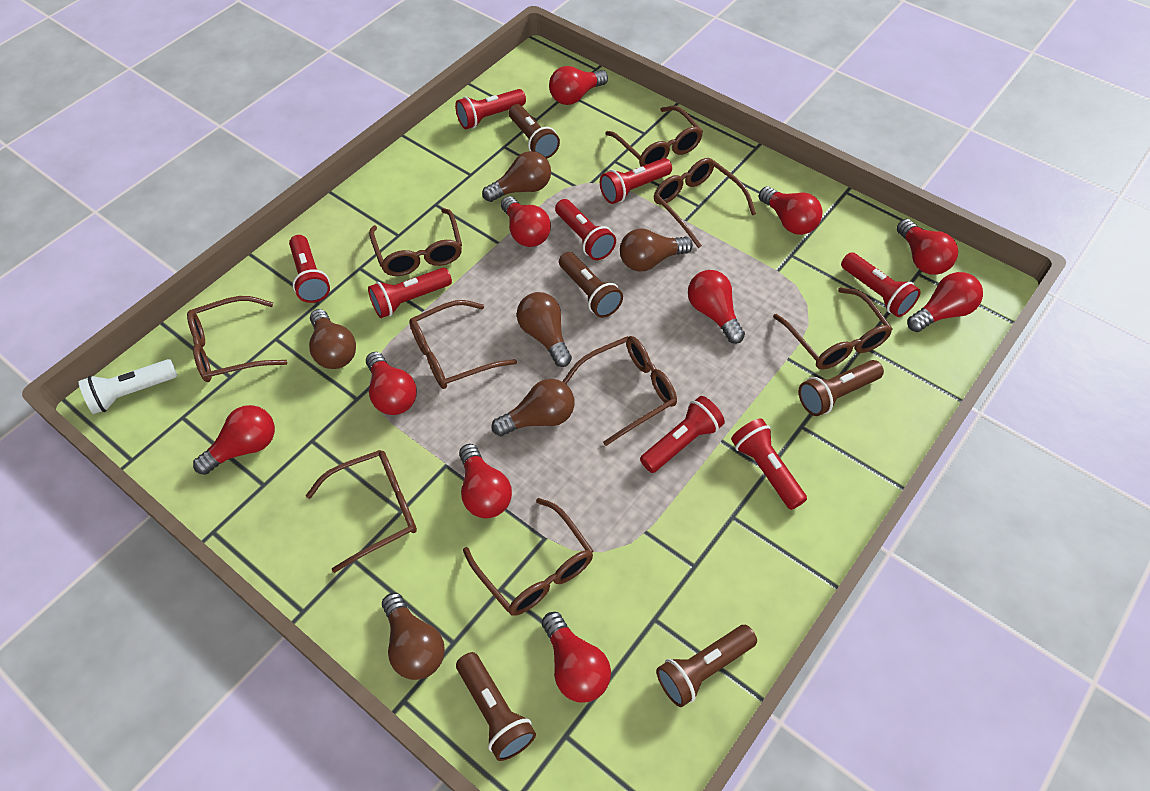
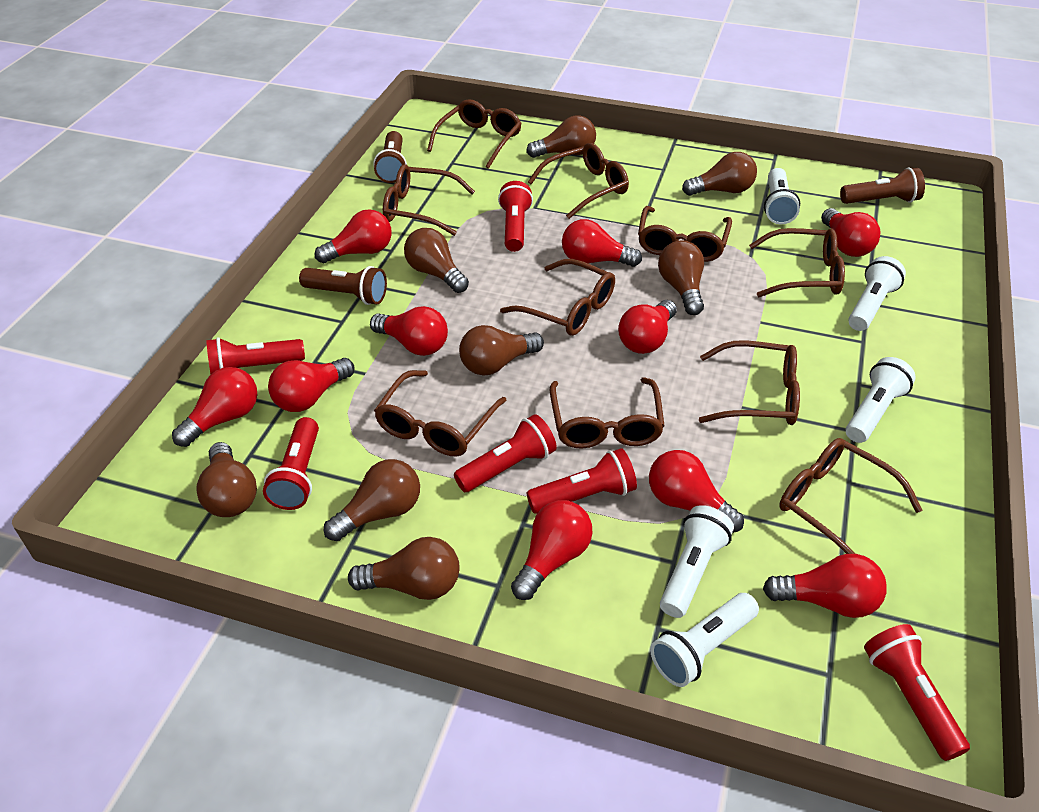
brown flashlight: [456,652,536,761] [509,104,560,159] [559,252,623,318] [656,625,757,707] [799,360,884,416] = 5 -> [299,266,387,305] [373,131,407,183] [840,168,925,204] = 3
brown glasses: [187,296,287,382] [306,450,417,573] [369,208,462,276] [409,300,517,389] [463,498,593,616] [562,336,677,446] [605,106,703,166] [654,158,756,248] [773,287,893,369] = 9 -> [374,370,507,456] [383,164,475,236] [427,99,522,169] [500,259,615,336] [528,143,629,219] [550,377,665,449] [638,206,732,262] [699,340,800,425] [749,228,845,297] [779,438,922,554] = 10
brown light bulb: [309,309,356,369] [382,593,445,680] [482,151,551,202] [491,379,575,436] [517,292,572,367] [620,228,693,271] = 6 -> [196,442,257,517] [324,459,420,541] [348,537,460,600] [404,228,469,293] [459,325,544,376] [526,115,596,158] [658,240,704,315] [682,152,757,196] = 8
red flashlight: [289,235,330,303] [368,268,452,318] [455,89,526,129] [555,199,616,260] [600,158,672,204] [640,396,725,473] [731,418,807,510] [841,252,921,317] = 8 -> [207,337,305,374] [263,417,319,510] [454,414,557,492] [498,181,533,252] [526,448,637,514] [864,624,970,761] = 6
white flashlight: [79,359,178,414] = 1 -> [650,593,759,687] [660,505,734,618] [764,168,800,224] [846,357,916,443] [848,256,906,331] = 5

